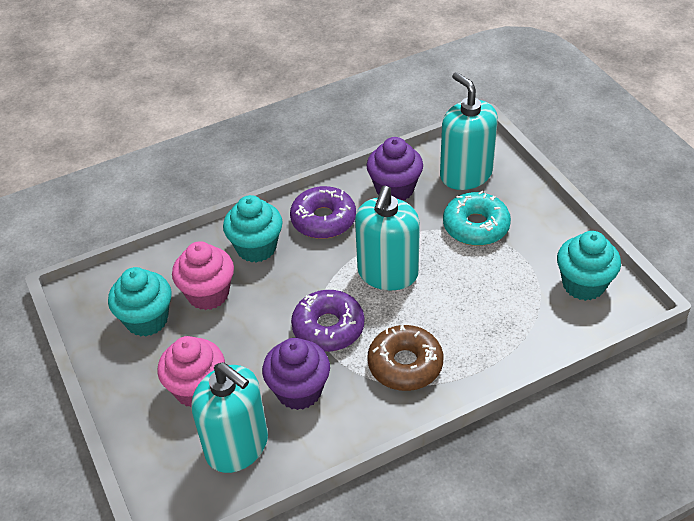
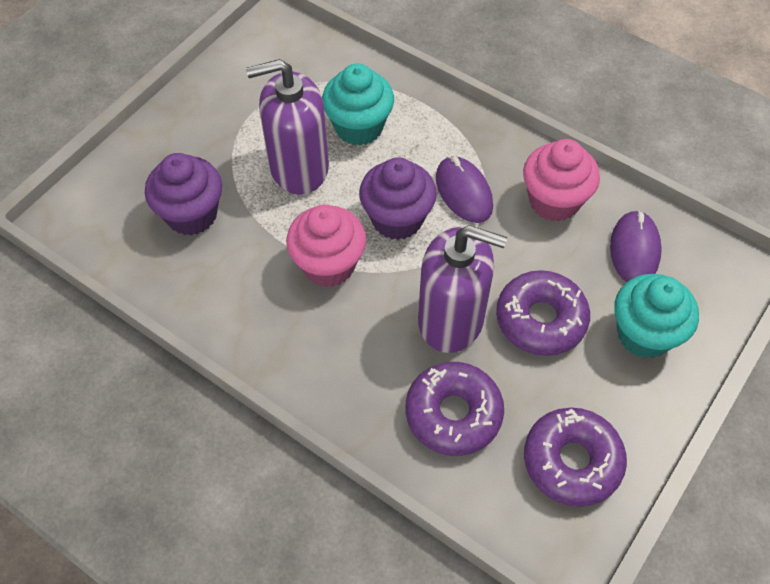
brown donut: [367,325,443,391] = 1 -> none = 0
purple donut: [290,186,356,239] [291,290,364,352] = 2 -> [406,362,504,456] [496,270,590,356] [524,408,627,507] = 3
purple mouse: none = 0 -> [436,156,493,223] [610,210,662,282] = 2
purple soap dispenser: none = 0 -> [246,59,329,195] [418,225,507,353] = 2
turquoise cupcake: [108,267,172,337] [223,195,283,263] [557,231,621,301] = 3 -> [322,64,394,146] [614,274,699,358] = 2
turquoise donut: [443,191,511,246] = 1 -> none = 0
turquoise soap dispenser: [192,362,268,473] [355,186,420,290] [440,72,498,190] = 3 -> none = 0

